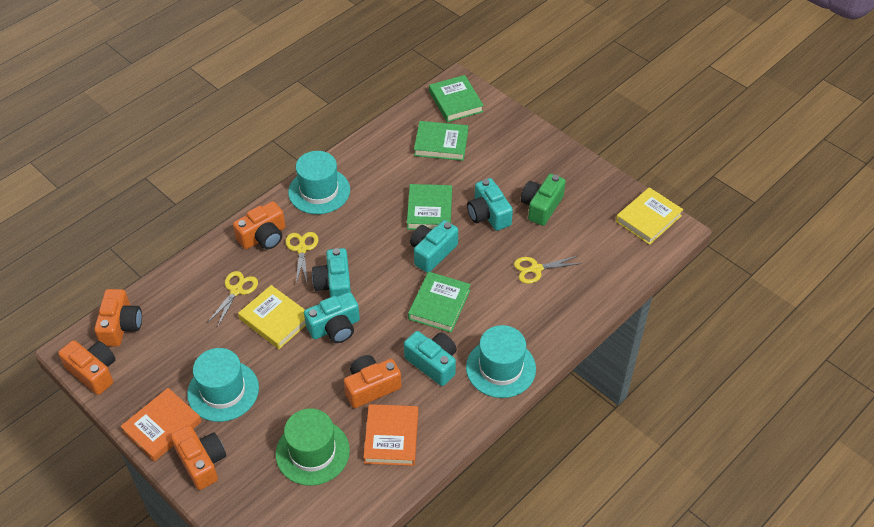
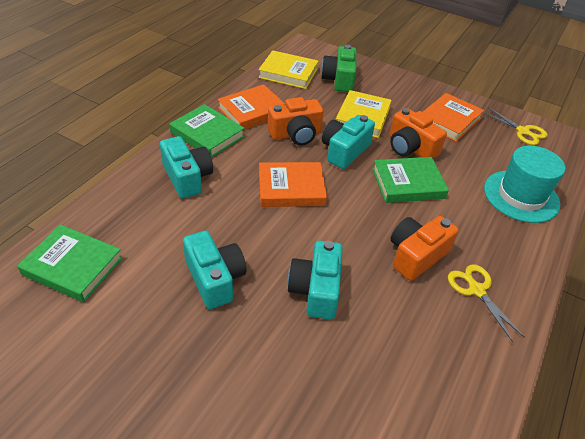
green book: [407,184,452,230] [408,272,471,333] [414,121,468,161] [429,75,484,122] = 4 -> [17,225,123,302] [170,104,245,158] [372,157,449,203] = 3
green hat: [276,408,350,486] = 1 -> none = 0
orange book: [120,388,202,462] [363,404,418,466] = 2 -> [217,84,285,130] [259,162,327,207] [423,93,484,142] = 3
orange camera: [58,340,116,395] [94,289,142,346] [171,425,226,490] [233,201,285,249] [344,355,401,408] = 5 -> [268,97,324,146] [389,108,447,159] [391,216,459,281] = 3
turquoise camera: [304,292,360,343] [312,248,351,297] [404,331,457,386] [410,220,458,273] [467,178,513,231] = 5 -> [160,136,213,198] [183,231,246,309] [287,241,343,319] [322,115,375,169] = 4
turquoise hat: [187,348,259,422] [288,151,350,214] [466,325,536,398] = 3 -> [484,145,565,223] = 1
yellow scissors: [207,271,258,326] [285,232,318,283] [514,256,582,284] = 3 -> [448,264,525,342] [483,107,548,145] = 2

